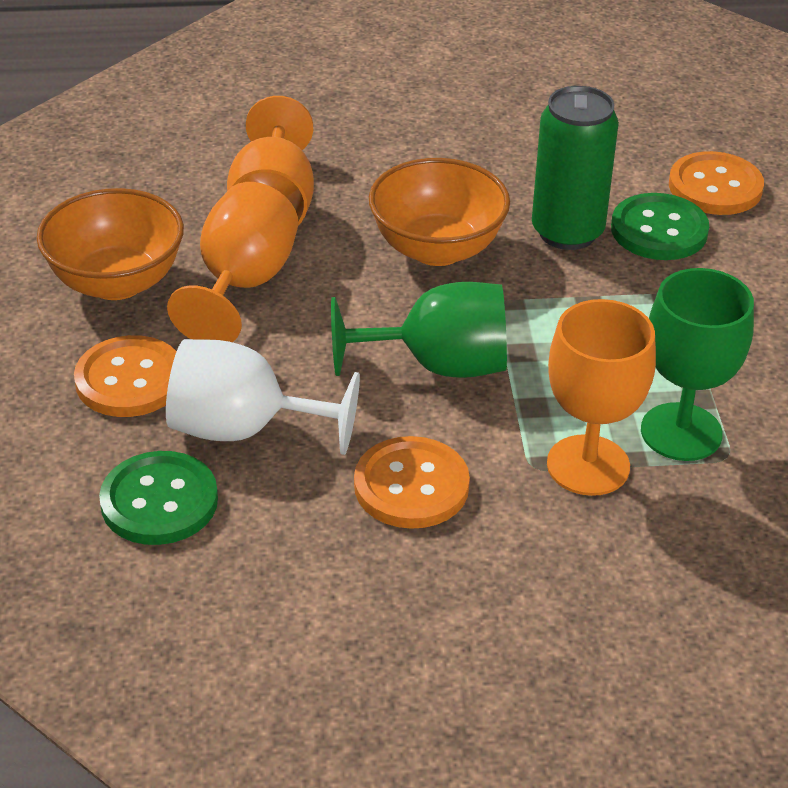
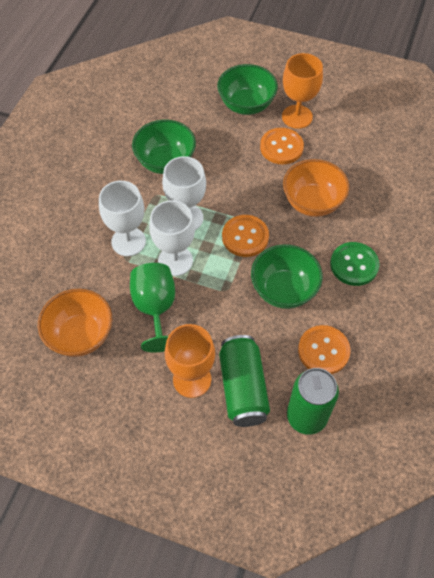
green bowl: none = 0 -> [132,120,196,174] [217,64,278,115] [251,244,323,309] = 3
green button: [99,451,218,545] [611,193,709,260] = 2 -> [330,242,380,286] = 1
green can: [532,86,619,250] = 1 -> [219,335,270,427] [287,368,339,435] = 2
green goblet: [331,282,507,378] [641,268,754,461] = 2 -> [130,263,175,353] = 1
orange goblet: [167,182,298,342] [227,96,314,226] [547,299,656,496] = 3 -> [165,324,215,398] [282,53,323,129] = 2
white goblet: [166,339,360,455] = 1 -> [99,181,146,256] [149,200,195,276] [162,156,206,230] = 3

